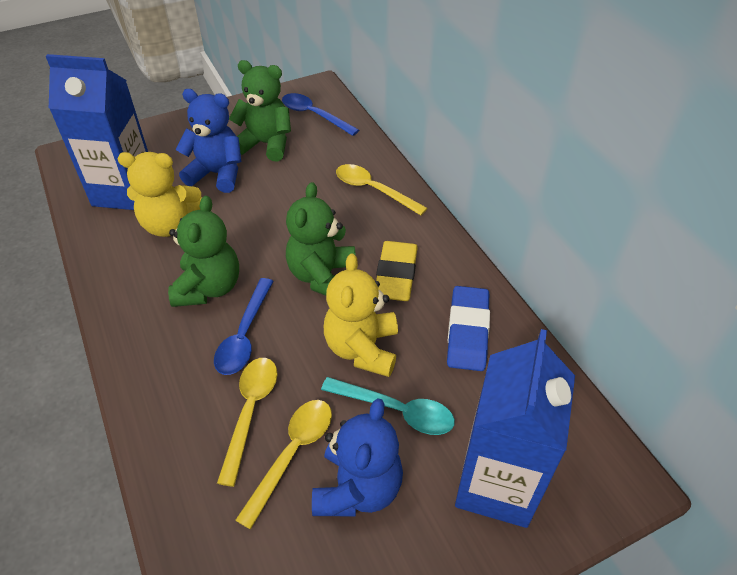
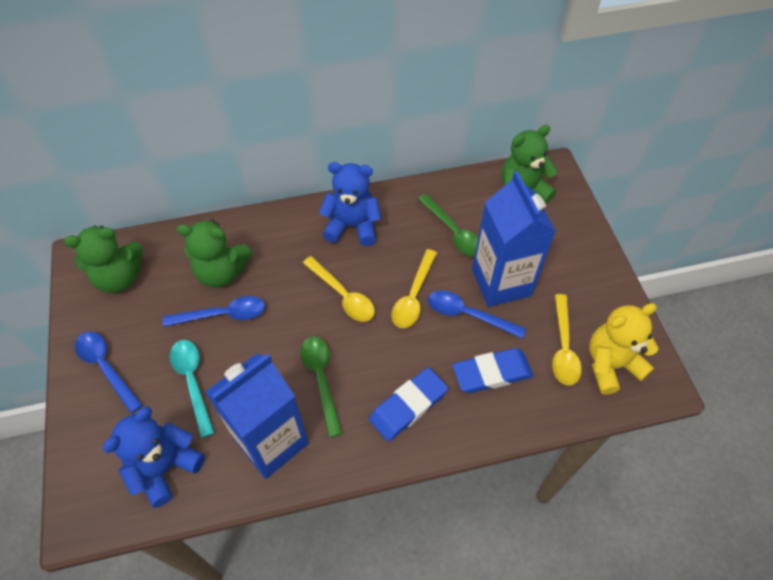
blue eraser: [447,286,490,371] = 1 -> [369,367,448,441] [452,348,533,393] = 2
blue spoon: [214,278,274,375] [282,93,359,136] = 2 -> [75,332,142,413] [163,296,265,327] [428,290,526,339] = 3
green spoon: none = 0 -> [300,336,342,437] [418,194,478,256] = 2
yellow eraser: [376,241,418,301] = 1 -> none = 0
yellow teddy bear: [117,152,202,237] [324,253,398,377] = 2 -> [589,303,659,395] = 1

